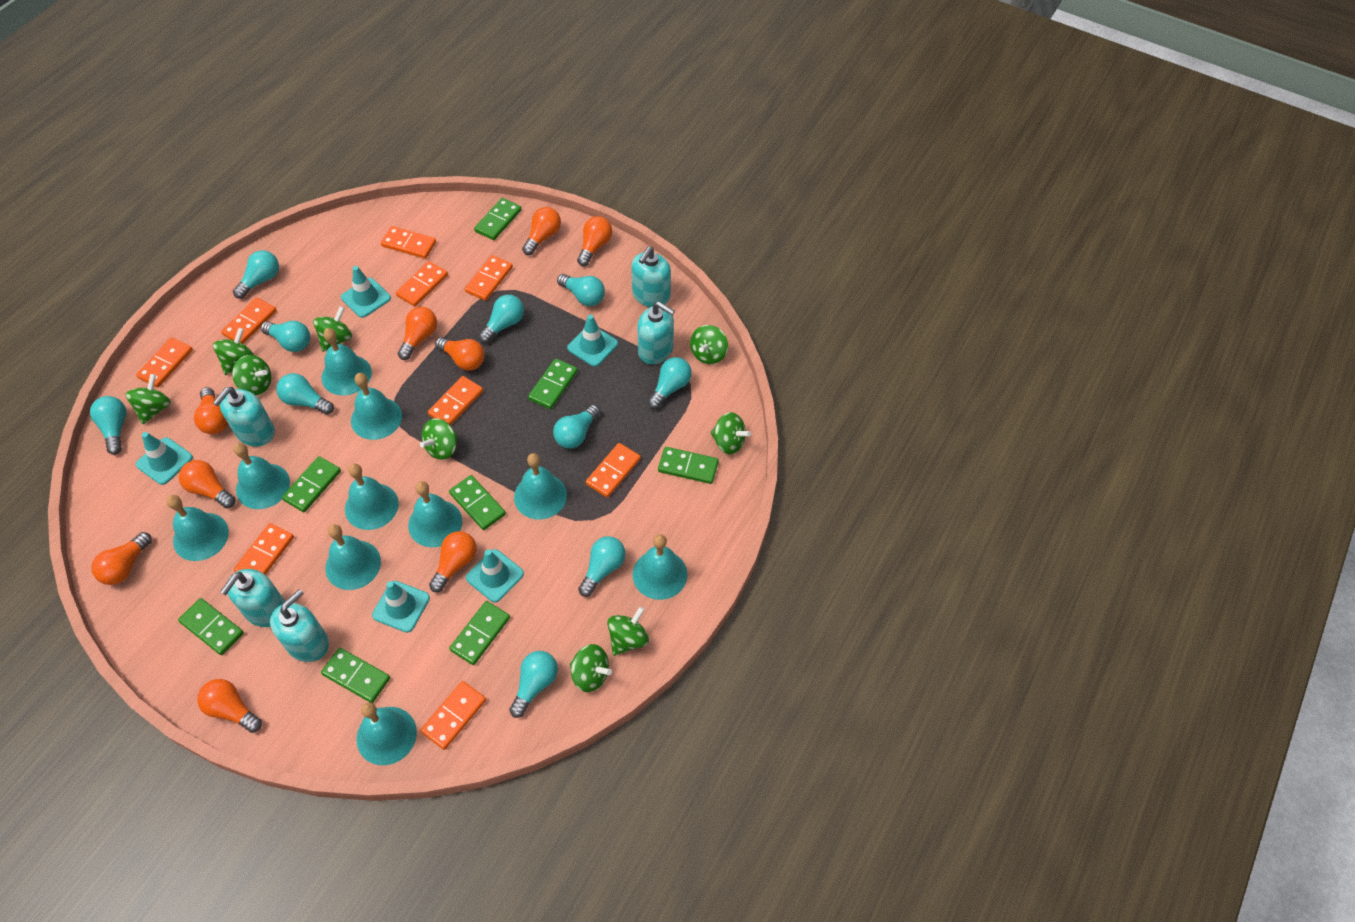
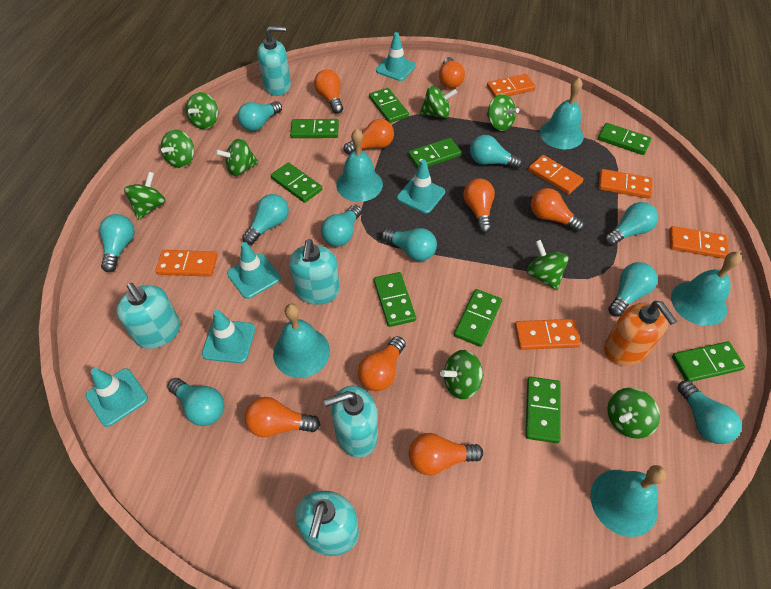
green domino: [178,598,244,655] [282,456,341,512] [321,648,390,703] [449,475,506,530] [449,601,510,665] [474,198,522,240] [528,359,578,409] [658,447,719,484] = 8 -> [271,162,322,203] [290,119,339,138] [369,88,409,123] [374,272,416,327] [408,138,462,169] [454,289,502,347] [525,377,561,443] [598,123,652,155] [672,341,745,382] = 9
orange domino: [136,337,193,388] [221,297,277,344] [234,523,294,575] [381,226,436,259] [396,261,448,307] [420,681,486,750] [428,376,483,426] [465,255,513,301] [586,443,641,498] = 9 -> [155,250,218,277] [487,74,536,97] [514,319,581,350] [528,155,584,195] [599,169,653,199] [669,226,729,259] = 6
orange light bulb: [91,532,152,585] [179,460,235,508] [194,387,228,434] [197,679,262,733] [398,307,437,360] [429,531,477,592] [435,337,485,370] [522,207,561,255] [577,216,612,266] = 9 -> [245,397,320,437] [314,69,343,114] [344,119,394,155] [358,336,406,391] [409,433,483,475] [439,57,465,89] [463,179,495,233] [531,188,585,232] = 8
orange soap dispenser: none = 0 -> [604,301,677,366] = 1
turquoise bell: [167,495,229,561] [233,443,290,509] [322,328,372,396] [325,524,381,590] [345,464,399,530] [351,373,402,440] [356,702,417,765] [408,481,462,547] [514,453,567,520] [632,534,687,600] = 10 -> [273,304,330,378] [336,129,383,202] [540,78,584,149] [591,465,667,537] [671,252,741,326] = 5

